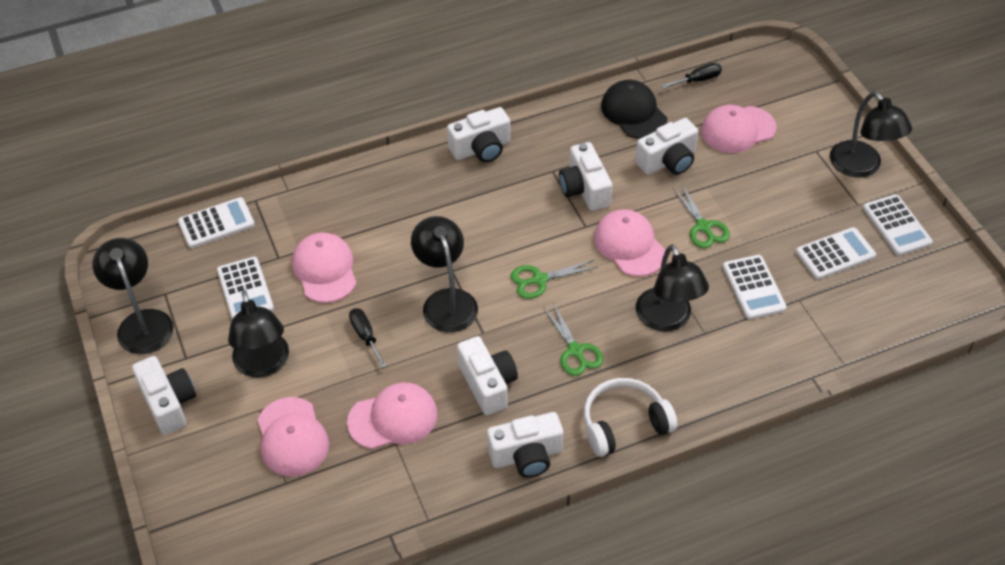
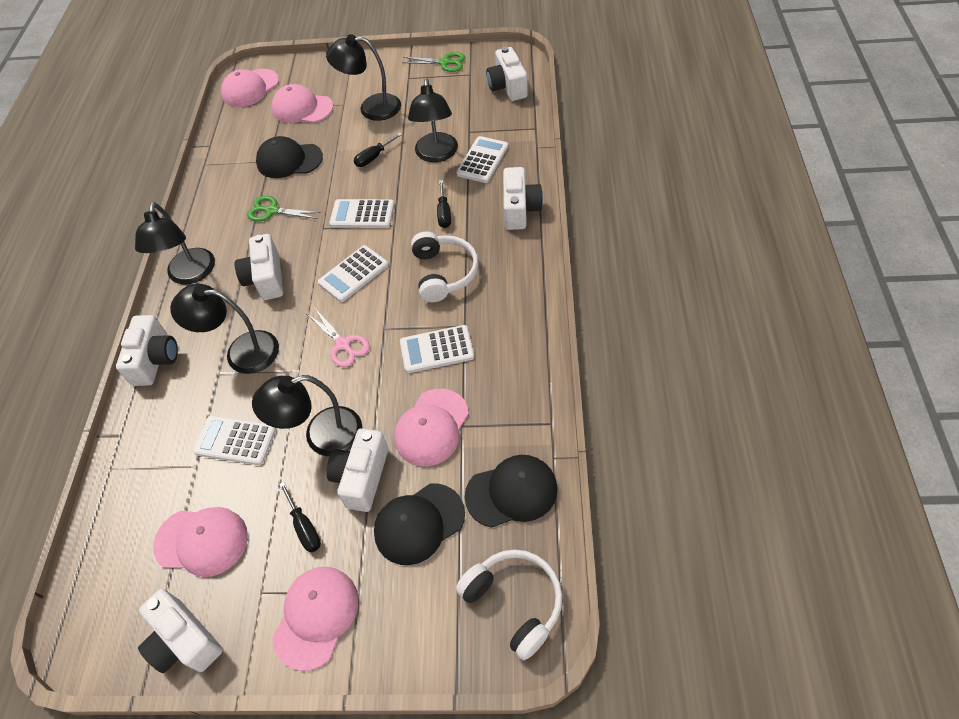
black cap: [601,80,667,139] = 1 -> [256,136,323,178] [374,484,465,565] [465,455,557,528] = 3
black screwdriver: [349,308,387,368] [661,63,722,89] = 2 -> [279,482,321,552] [354,132,402,167] [437,180,451,228] = 3
green scissors: [511,260,598,299] [543,303,603,376] [672,185,730,248] = 3 -> [247,196,321,221] [402,52,465,72] = 2
pink scissors: none = 0 -> [307,309,370,367] = 1
white headphones: [584,378,678,457] = 1 -> [411,231,479,303] [456,549,563,660] = 2

